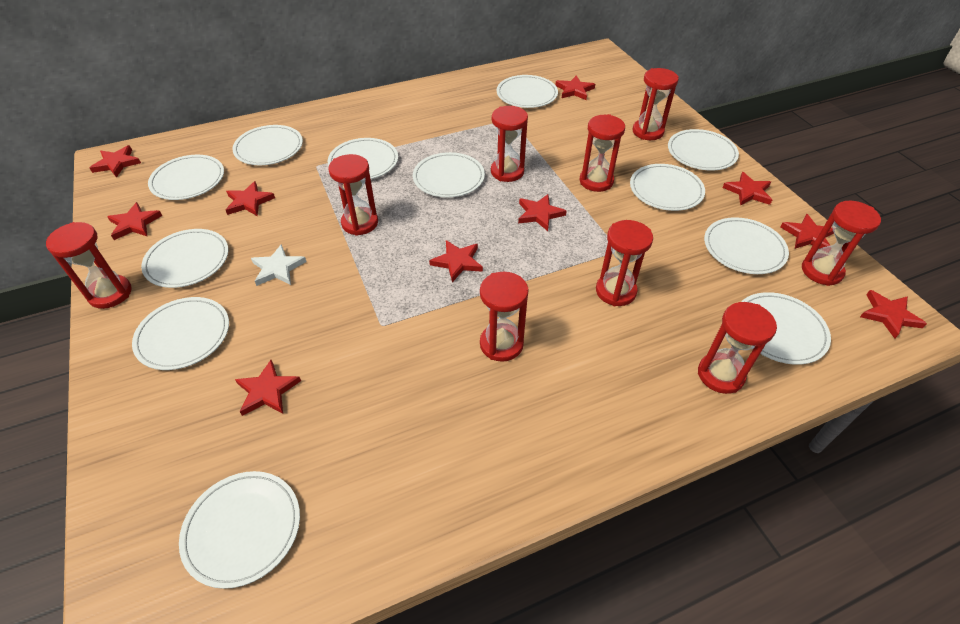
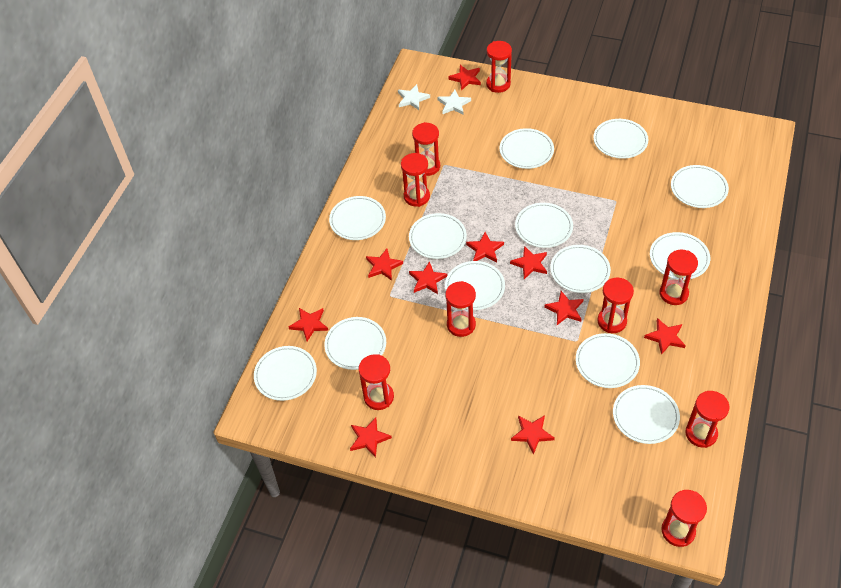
white plate: [132,297,229,370] [141,229,228,288] [148,155,224,200] [179,471,300,589] [232,125,303,165] [328,138,398,179] [413,152,485,198] [496,75,558,108] [630,164,705,211] [668,129,739,171] [704,217,789,274] [741,292,831,365] = 12 -> [254,346,317,401] [324,317,386,370] [329,196,386,240] [409,213,467,259] [445,261,505,310] [500,128,554,169] [515,203,573,248] [550,245,611,293] [576,333,640,388] [593,119,648,159] [613,385,680,444] [650,232,710,280] [671,165,729,208] = 13
white star: [251,244,307,286] = 1 -> [398,84,430,110] [437,90,471,115] = 2

